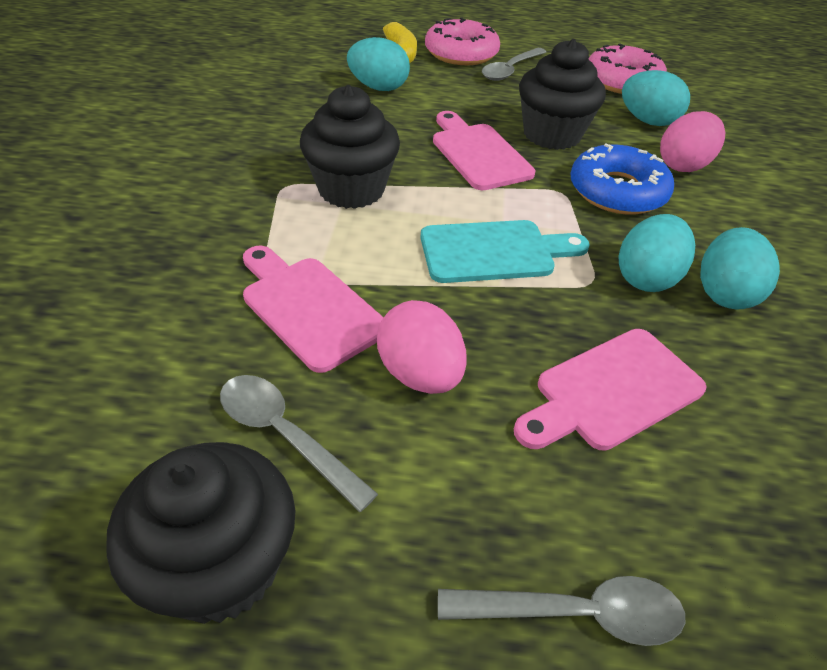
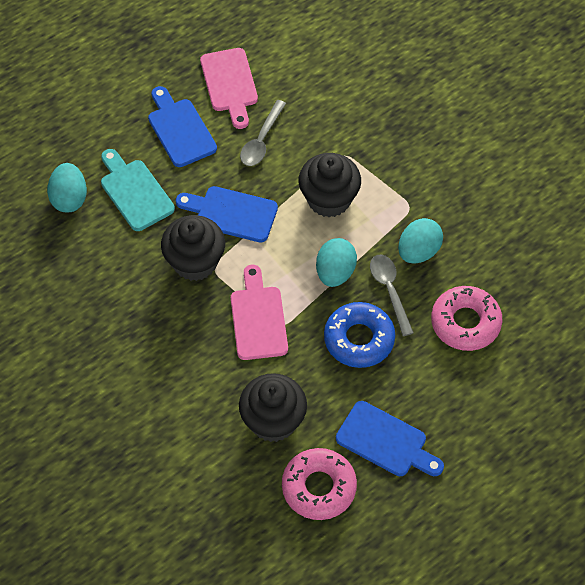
blue cutting board: none = 0 -> [148,86,217,167] [176,186,278,243] [336,401,444,476] = 3
grey spoon: [220,375,378,512] [438,576,686,646] [482,48,546,81] = 3 -> [240,100,286,166] [370,255,413,336] = 2
pink cutting board: [243,246,383,373] [433,111,535,190] [514,329,707,451] = 3 -> [200,48,258,129] [231,265,288,360] = 2
pink egg: [377,300,467,394] [660,111,725,172] = 2 -> none = 0
turquoise egg: [347,37,410,91] [619,214,695,292] [622,70,690,126] [700,227,780,309] = 4 -> [47,163,87,213] [316,238,357,287] [398,218,443,263] = 3
yellow banana: [383,22,417,63] = 1 -> none = 0

